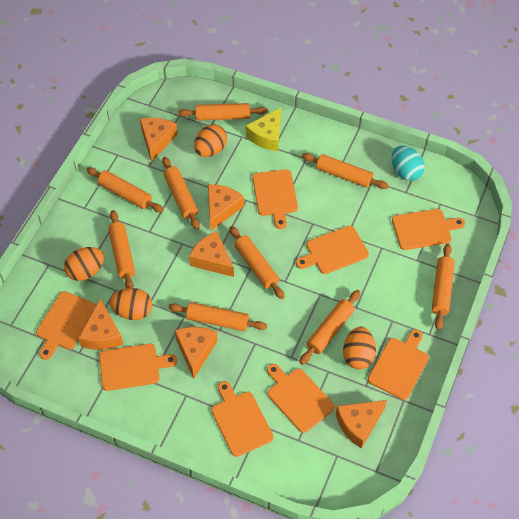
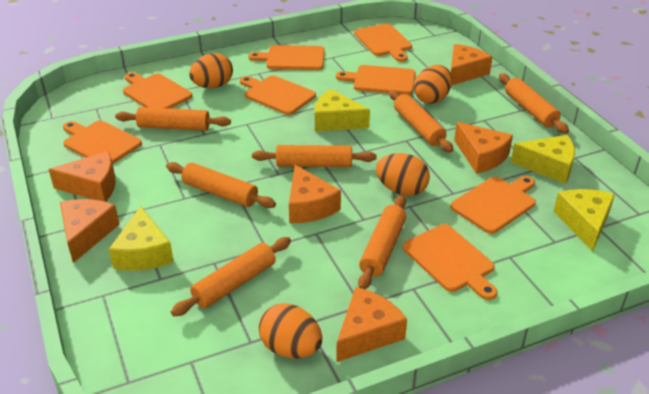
orange rolling pin: [86,167,164,212] [108,210,135,288] [162,157,200,230] [168,302,267,331] [178,103,267,120] [229,226,285,299] [300,290,360,365] [302,153,389,189] [432,244,455,330] = 9 -> [115,107,231,131] [166,162,276,208] [171,237,291,316] [252,145,377,167] [358,195,406,289] [389,90,453,153] [499,73,569,134] = 7
turquoise egg: [392,146,425,181] = 1 -> none = 0
yellow cheese: [246,107,281,151] = 1 -> [109,206,174,271] [315,89,370,131] [511,135,575,184] [553,189,615,251] = 4

